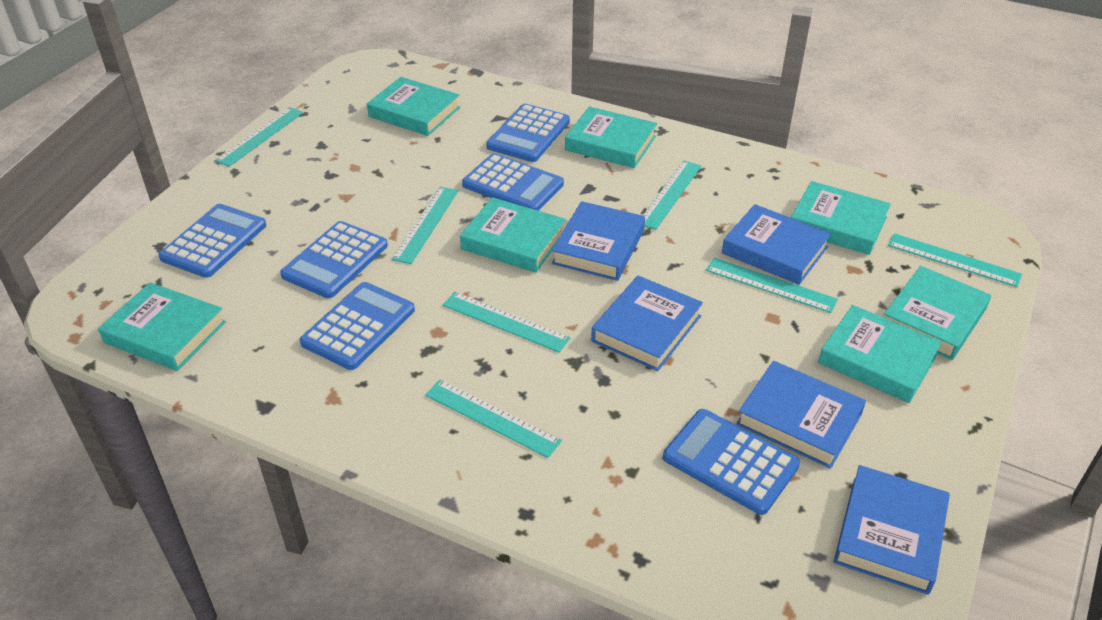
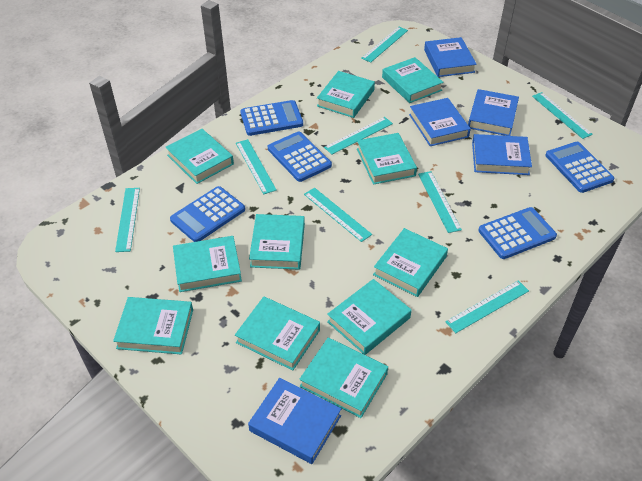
blue calculator: [159,204,266,278] [280,221,388,298] [300,282,415,370] [462,153,564,211] [486,104,570,162] [663,409,800,515] = 6 -> [170,186,245,242] [240,100,303,136] [268,132,332,182] [478,207,557,259] [545,142,614,193] = 5
turquoise book: [98,282,226,371] [367,77,460,136] [460,197,566,273] [565,106,657,168] [791,181,891,255] [818,305,942,403] [884,266,991,360] = 7 -> [113,297,193,354] [165,129,234,184] [173,236,242,292] [235,297,320,371] [249,214,305,270] [299,338,388,418] [317,71,375,118] [327,279,412,355] [357,133,417,185] [373,228,448,297] [382,57,444,103] = 11
turquoise ruler: [215,107,303,167] [392,187,458,264] [425,380,562,458] [443,292,571,352] [643,160,701,230] [706,258,838,313] [888,233,1022,287] = 7 -> [115,188,140,252] [236,139,277,194] [304,188,372,242] [324,117,393,155] [361,27,408,63] [418,171,462,233] [445,280,529,333] [532,92,593,139] = 8

